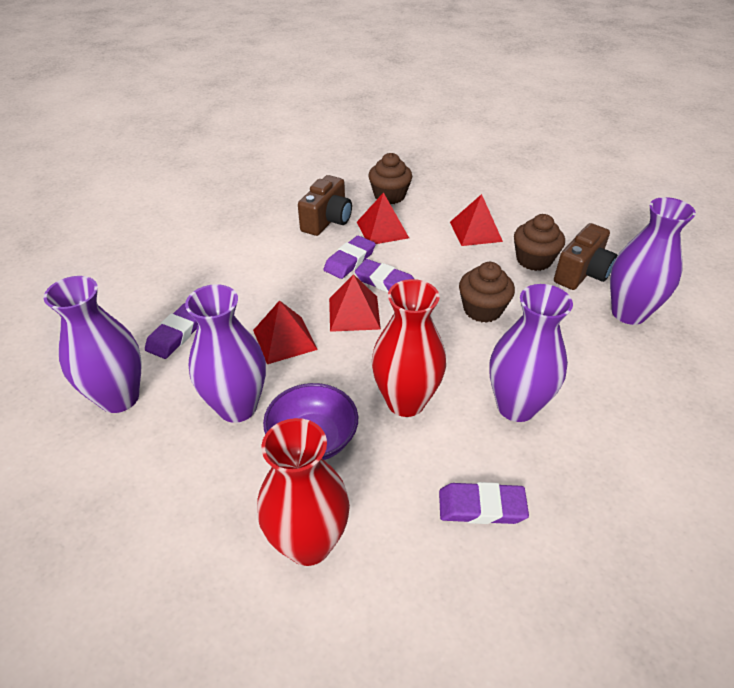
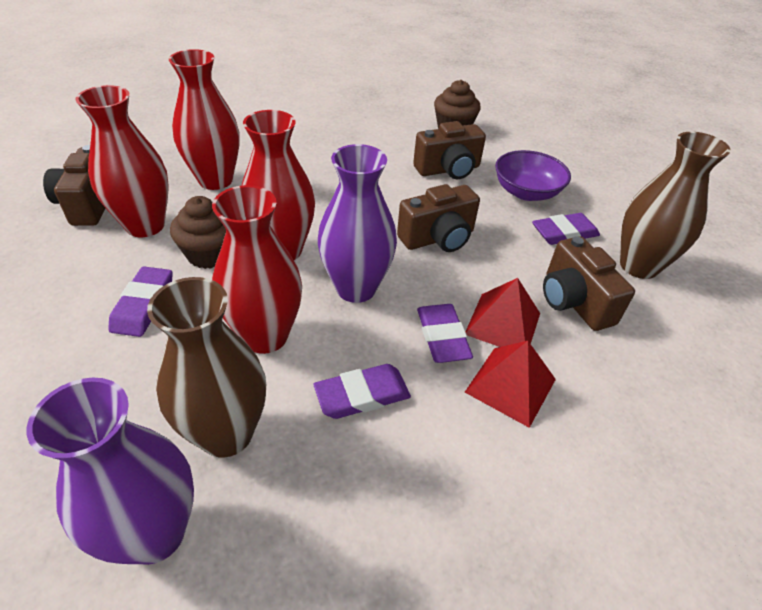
brown camera: [298,175,352,236] [554,223,617,290] = 2 -> [43,145,105,226] [397,184,480,252] [413,121,486,179] [543,236,635,331] = 4
brown cupcake: [368,153,412,204] [459,262,515,323] [514,214,565,271] = 3 -> [170,196,226,269] [434,80,481,129] = 2
brown vase: none = 0 -> [147,277,266,458] [620,132,731,279] = 2
purple vase: [44,276,142,413] [185,284,266,423] [489,284,573,422] [610,197,696,325] = 4 -> [27,378,194,565] [318,144,397,303] = 2
red pyramid: [253,300,318,364] [329,274,381,332] [357,192,409,244] [450,194,503,246] = 4 -> [465,278,540,347] [465,341,556,428] = 2
red vase: [257,418,350,566] [372,279,446,417] = 2 -> [75,85,169,237] [169,49,240,190] [212,185,302,354] [242,110,315,260] = 4

